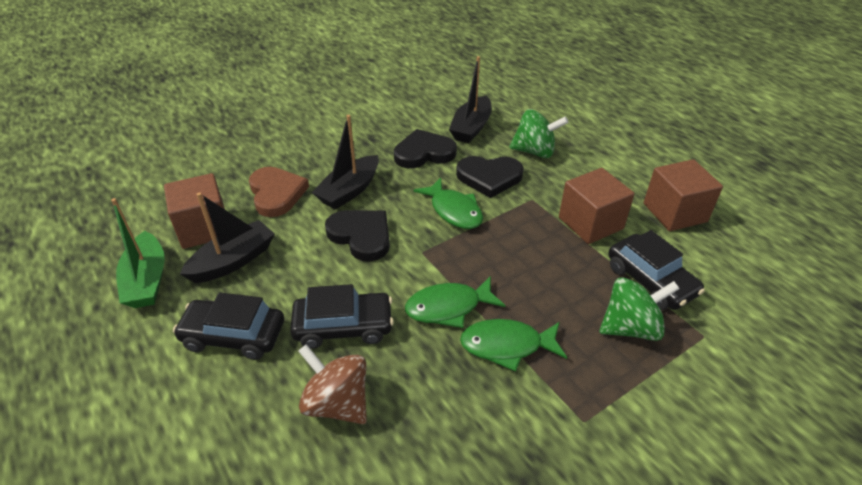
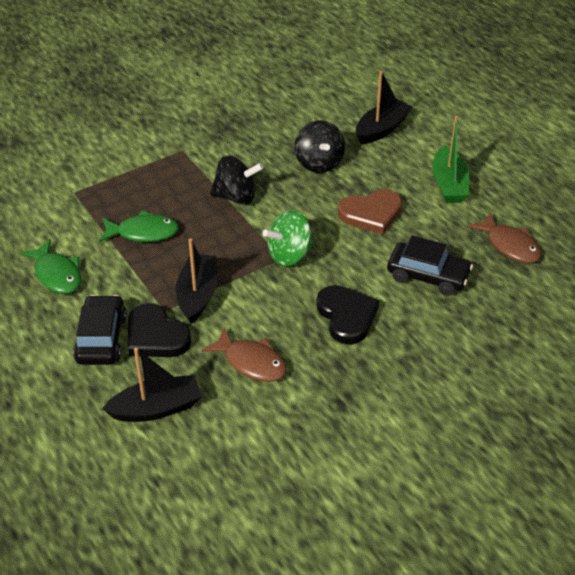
black car: [173,293,284,360] [290,284,394,349] [608,230,705,310] = 3 -> [73,295,127,365] [387,235,473,296] = 2
black heart: [325,210,390,262] [394,129,457,168] [456,156,524,198] = 3 -> [128,303,191,357] [316,285,379,344] = 2
black spinning top: none = 0 -> [210,156,264,204] [295,120,345,173] = 2
brown cube: [164,173,225,249] [559,168,634,244] [644,159,723,231] = 3 -> none = 0
brown fish: none = 0 -> [202,327,287,382] [467,212,541,263] = 2
brown spinning top: [298,344,367,424] = 1 -> none = 0
green fish: [405,276,506,328] [413,178,483,229] [460,319,567,371] = 3 -> [20,239,81,294] [99,211,179,242] = 2
green spinning top: [509,109,568,158] [599,277,680,341] = 2 -> [262,210,314,266] = 1

